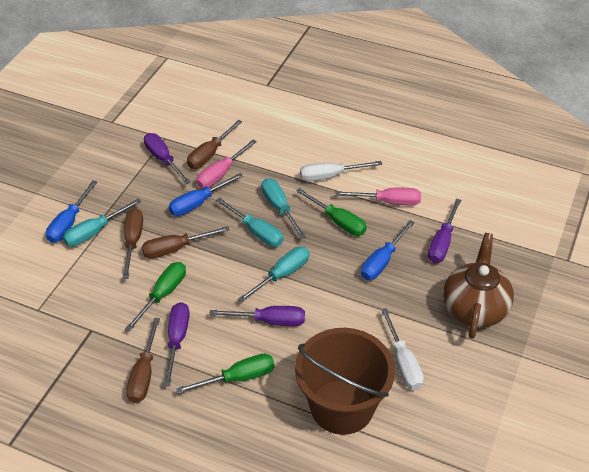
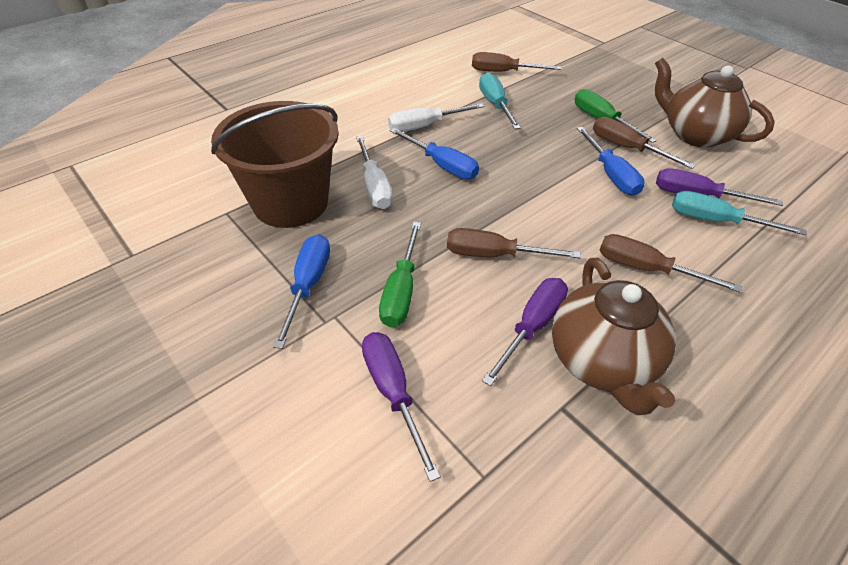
brown teapot: [443,233,514,339] = 1 -> [552,258,676,415] [655,58,775,148] = 2
green screwdriver: [125,262,186,331] [176,354,275,394] [296,188,367,236] = 3 -> [379,222,421,327] [574,89,657,143] = 2
pink screwdriver: [196,140,257,188] [335,188,421,206] = 2 -> none = 0
purple screwdriver: [144,133,191,184] [164,302,190,386] [209,306,305,326] [428,199,461,263] = 4 -> [362,332,441,482] [482,278,568,386] [656,168,783,206] = 3
turquoise screwdriver: [63,199,141,246] [216,197,283,247] [238,247,309,303] [261,178,306,239] = 4 -> [479,72,521,129] [672,191,807,235] = 2

